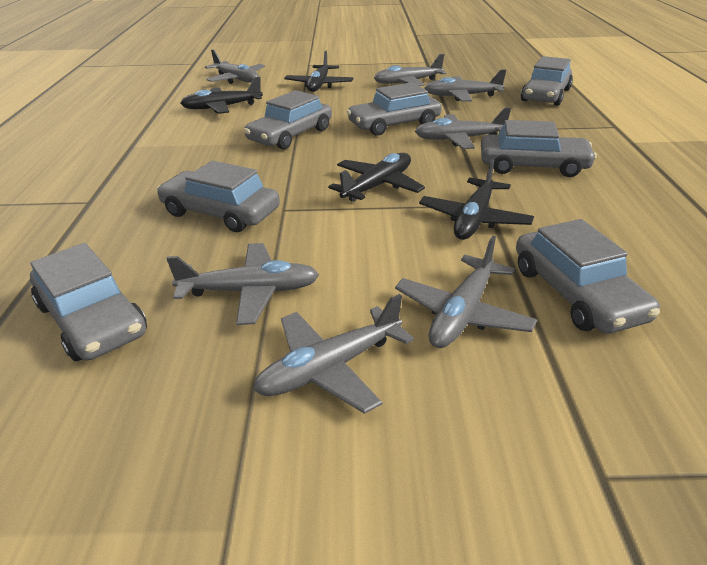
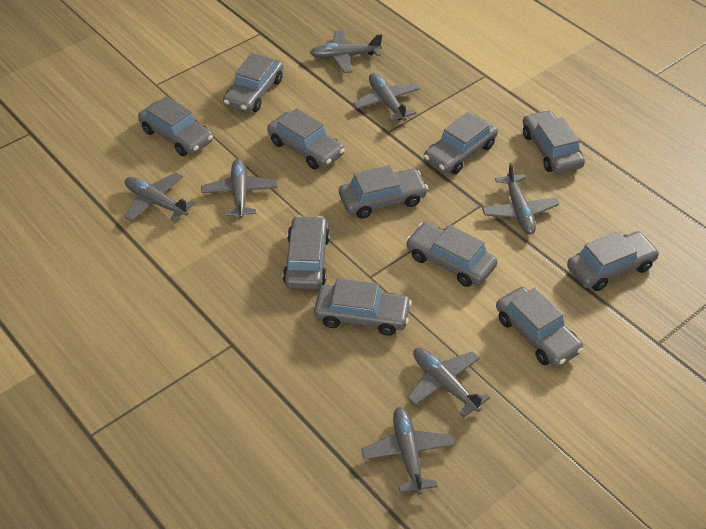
black plane: [180,77,263,114] [284,51,354,92] [328,153,425,202] [419,159,534,240] = 4 -> none = 0
grey car: [30,243,147,361] [157,161,280,232] [244,90,332,149] [347,82,442,136] [481,120,597,177] [516,219,660,334] [521,56,573,106] = 7 -> [138,96,213,156] [223,53,283,113] [267,108,345,169] [283,215,330,289] [314,278,412,336] [339,165,428,219] [406,222,498,287] [424,112,498,174] [496,287,583,367] [523,110,585,174] [567,231,659,291] = 11

